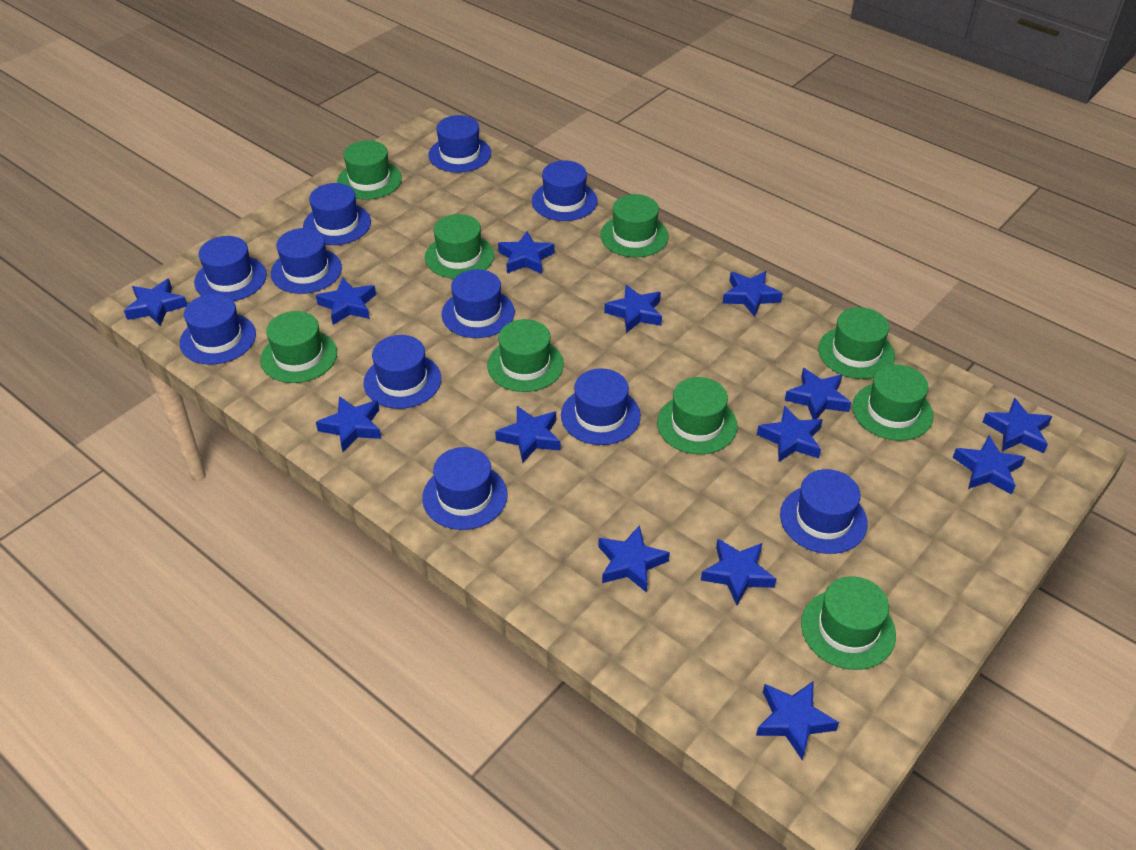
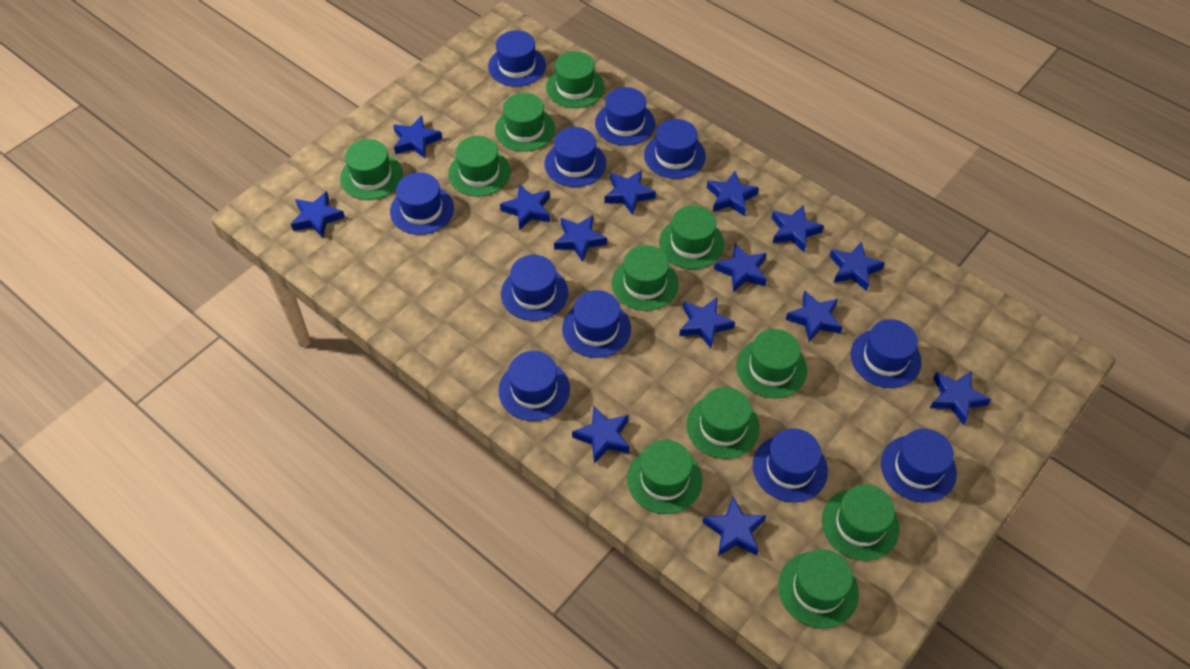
green hat: [260,311,337,383] [337,140,402,200] [425,214,494,279] [487,319,564,392] [600,194,669,257] [657,377,738,454] [801,576,896,670] [818,307,895,379] [852,364,934,441] = 9 -> [340,139,403,200] [448,136,511,197] [495,93,555,152] [546,51,605,108] [612,245,679,311] [627,440,702,514] [659,205,724,269] [686,387,760,459] [736,329,807,398] [778,549,859,629] [822,484,900,561] = 11

